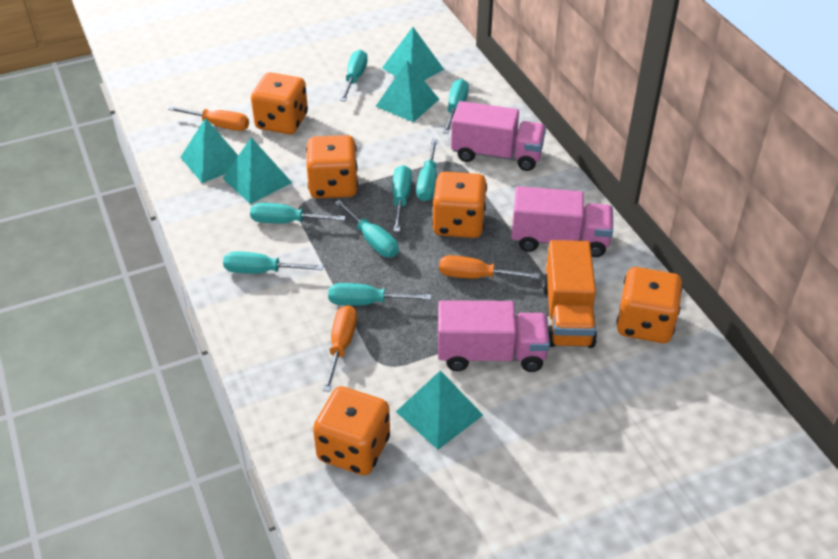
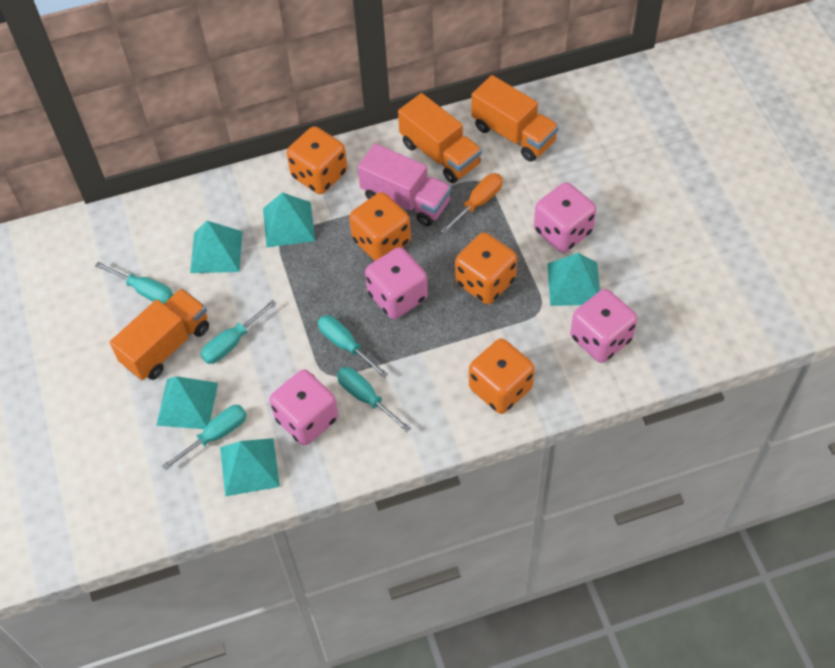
orange dice: [251,72,308,134] [306,135,358,198] [313,386,390,475] [432,172,487,238] [616,267,683,343] = 5 -> [286,126,347,194] [349,192,411,261] [455,232,517,304] [469,338,535,414] = 4
orange screwdriver: [168,106,249,131] [323,305,357,392] [439,255,540,279] = 3 -> [440,173,503,234] = 1
orange truck: [542,240,597,348] = 1 -> [109,289,209,380] [398,93,482,183] [471,75,559,162] = 3
pink dice: none = 0 -> [269,369,339,445] [365,247,428,319] [534,182,596,253] [570,289,637,363] = 4
pink truck: [438,300,550,372] [451,101,546,171] [512,186,613,257] = 3 -> [358,143,451,226] = 1
turquoise screwdriver: [223,251,324,274] [250,203,346,224] [328,283,432,306] [335,200,399,257] [340,50,368,101] [393,165,412,232] [416,139,438,201] [443,79,469,134] = 8 -> [95,261,173,304] [162,405,247,470] [201,300,276,364] [318,315,389,378] [337,367,411,432] = 5

